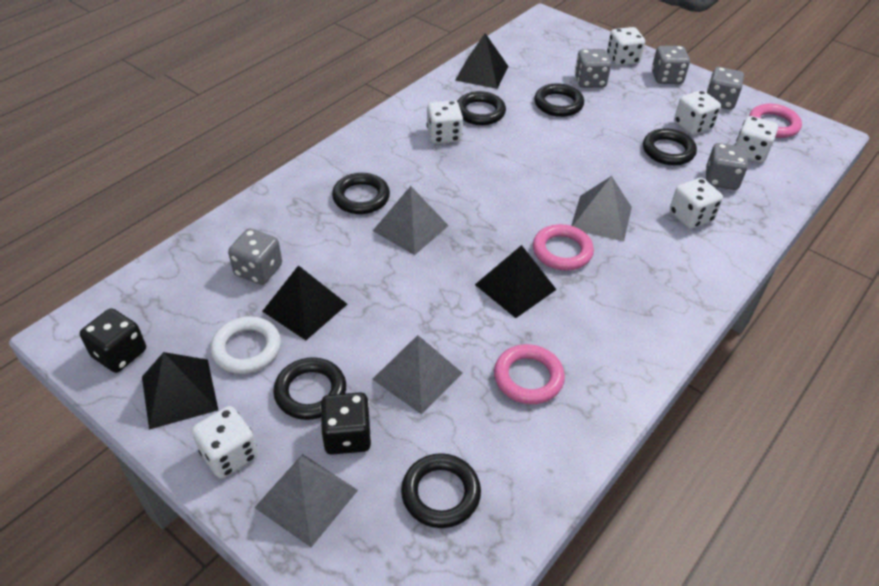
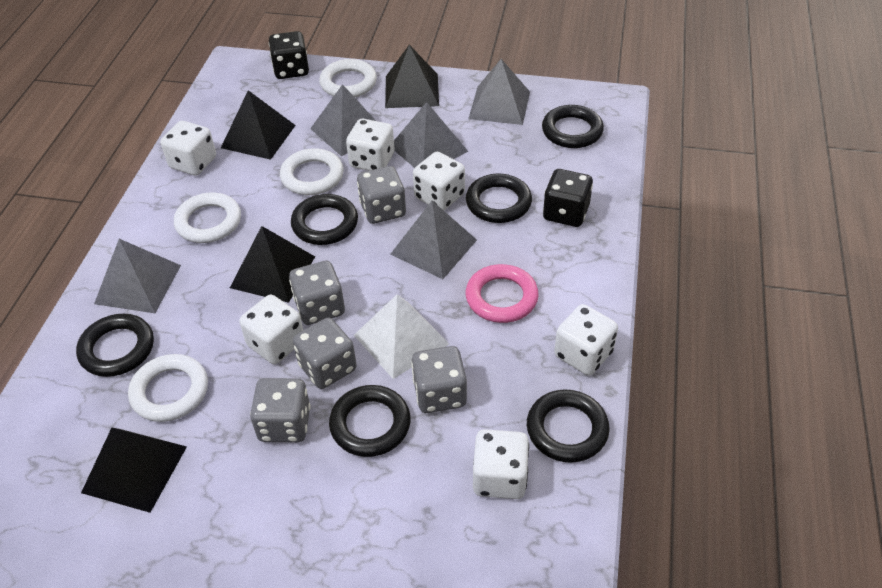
grey pyramid: [254,454,358,547] [372,335,462,415] [373,186,449,255] [571,176,632,241] = 4 -> [94,239,181,313] [310,84,376,156] [390,201,477,279] [394,102,468,168] [468,59,530,125] = 5
pink ring: [494,344,565,404] [533,224,594,270] [749,104,802,138] = 3 -> [466,264,539,323] = 1
white pyramid: none = 0 -> [354,294,449,379] = 1
white ring: [210,316,281,374] = 1 -> [128,354,208,422] [174,193,241,243] [280,148,344,195] [319,59,377,97] = 4

